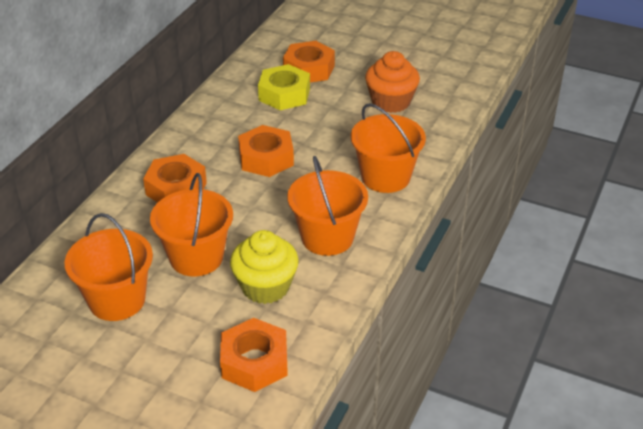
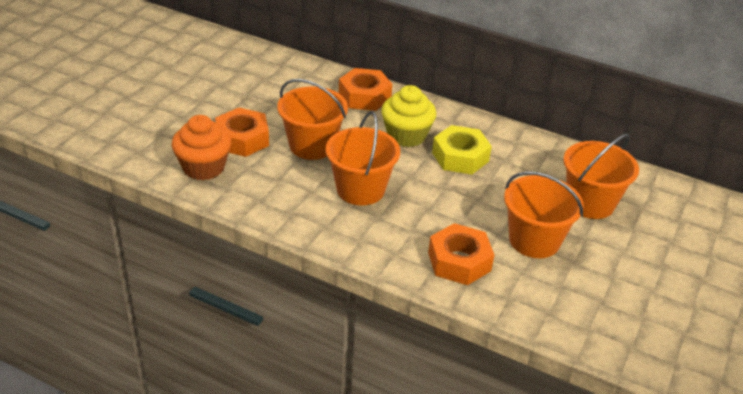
orange nut: [143,154,207,203] [220,318,288,392] [238,125,294,177] [283,41,335,83] = 4 -> [215,108,269,157] [339,68,392,111] [428,223,494,285] = 3

